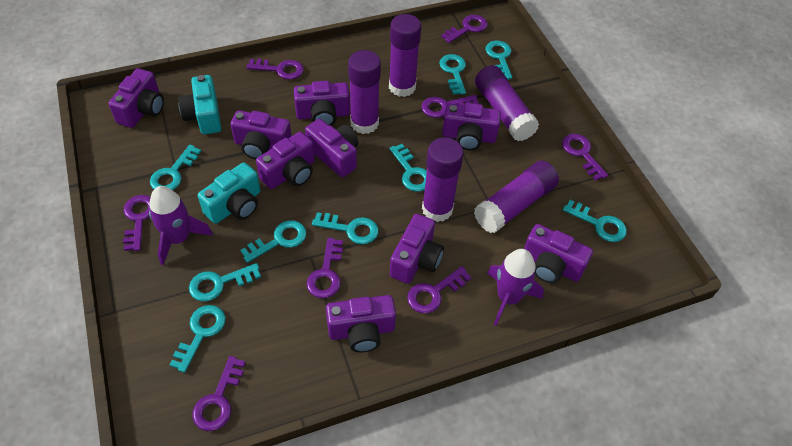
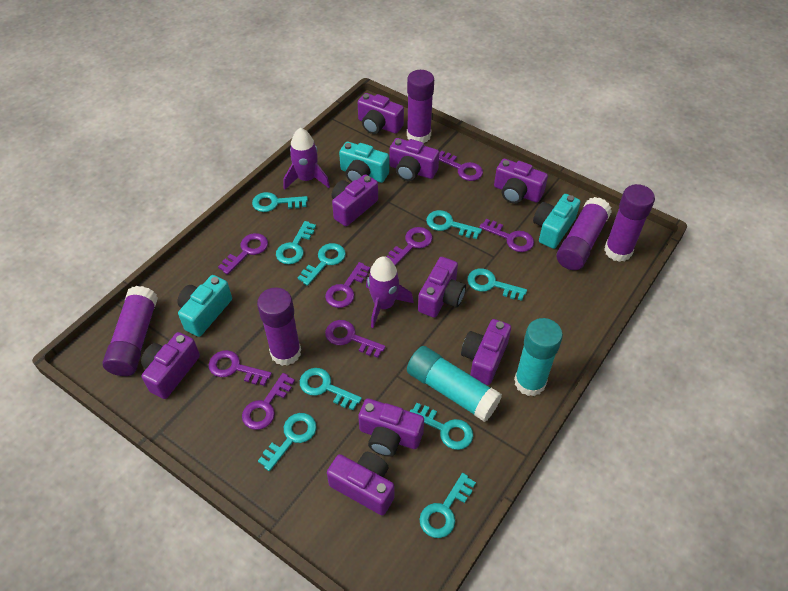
turquoise camera: [178,75,221,135] [198,162,260,224] = 2 -> [178,275,232,337] [339,142,389,183] [533,194,580,249] = 3
turquoise glue stick: none = 0 -> [407,346,502,422] [514,318,563,396] = 2

